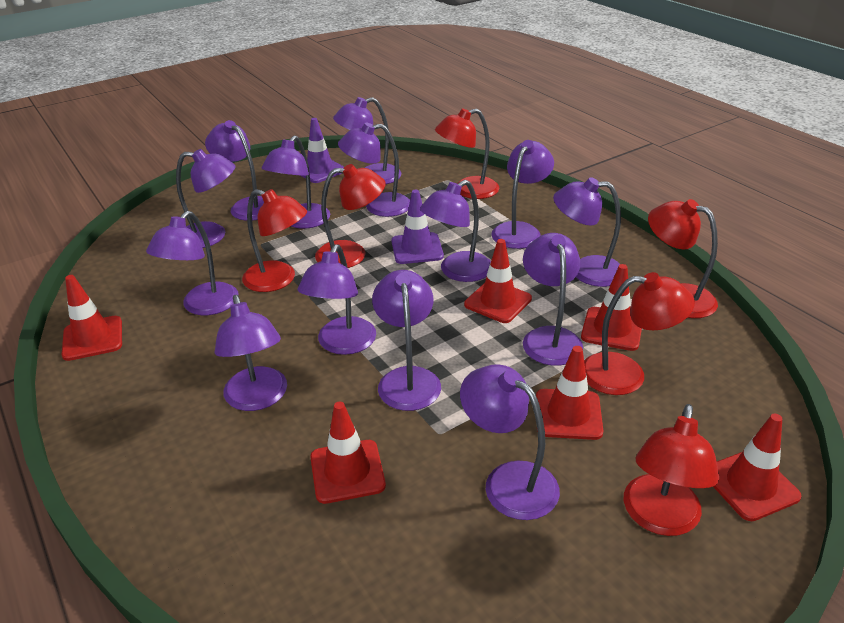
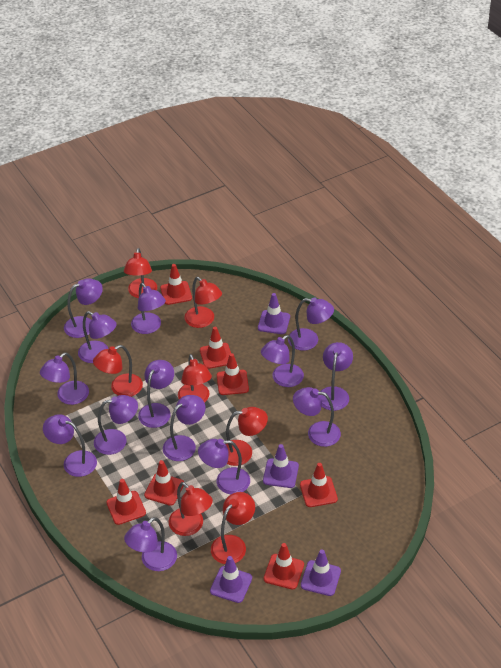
purple traffic cone: [300,118,344,183] [392,190,444,264] = 2 -> [210,556,252,603] [258,293,290,334] [263,444,299,488] [301,550,341,596] = 4
red lamp: [242,189,307,292] [315,164,386,268] [435,108,499,199] [584,272,695,395] [624,404,719,536] [648,199,718,318] = 6 -> [93,345,143,397] [124,248,157,298] [169,482,213,536] [178,354,212,403] [184,277,222,328] [211,492,255,564] [226,407,268,466] = 7
red traffic cone: [62,275,122,361] [310,402,386,504] [464,239,532,323] [536,346,603,440] [581,264,642,351] [713,414,801,521] = 6 -> [106,479,146,525] [144,460,184,506] [160,264,192,305] [200,327,231,369] [217,353,249,395] [264,543,304,590] [300,463,338,507] = 7

